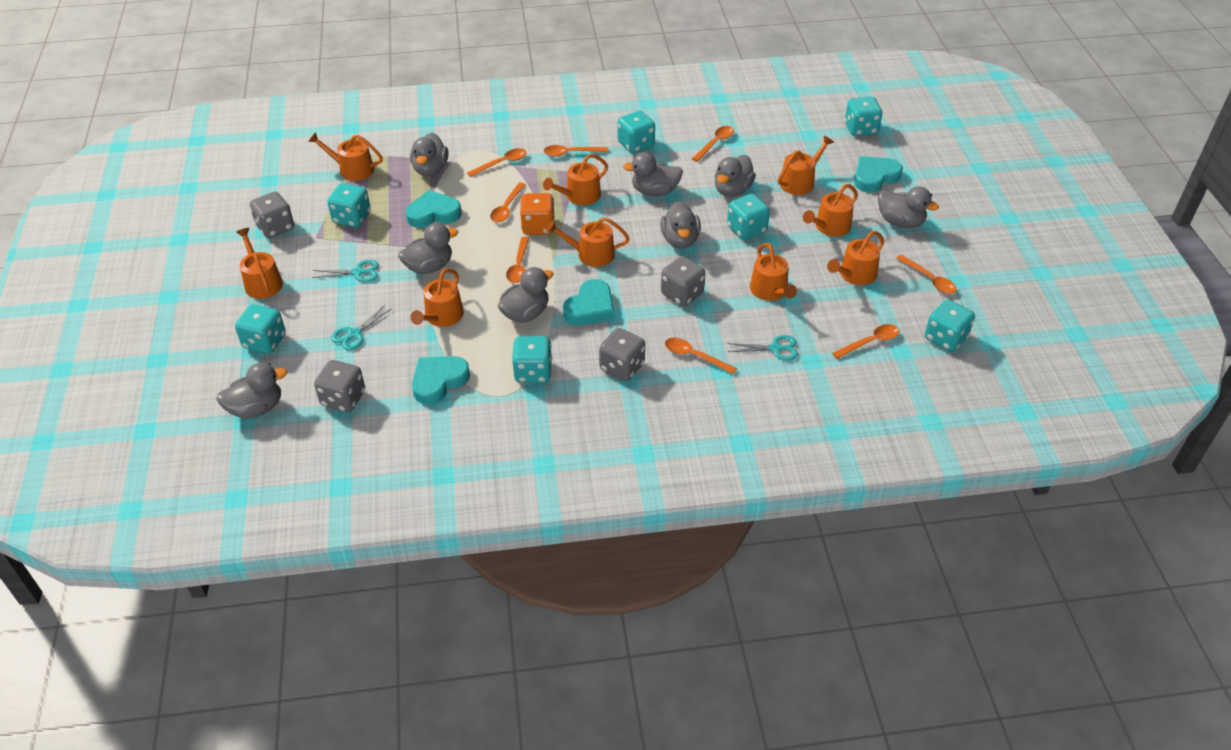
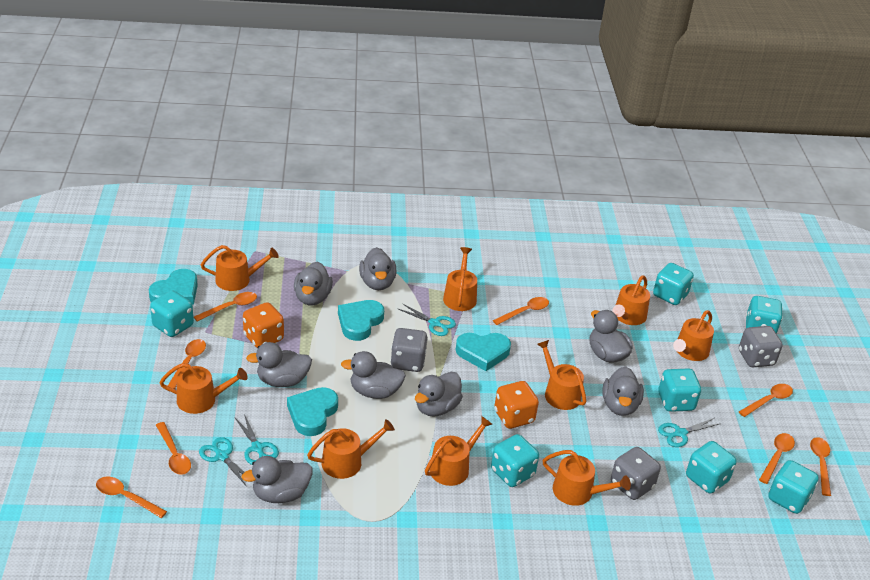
grey dice: [250,192,294,238] [314,360,365,412] [599,328,645,381] [661,256,705,306] = 4 -> [390,328,428,372] [611,447,661,500] [739,326,782,367] = 3
orange dice: [520,193,555,235] = 1 -> [243,302,284,348] [494,381,539,429] = 2
turquoise scissors: [312,260,379,282] [331,305,392,350] [728,335,798,361] = 3 -> [199,437,247,487] [235,414,279,465] [398,303,456,336] [658,418,721,447] = 4

